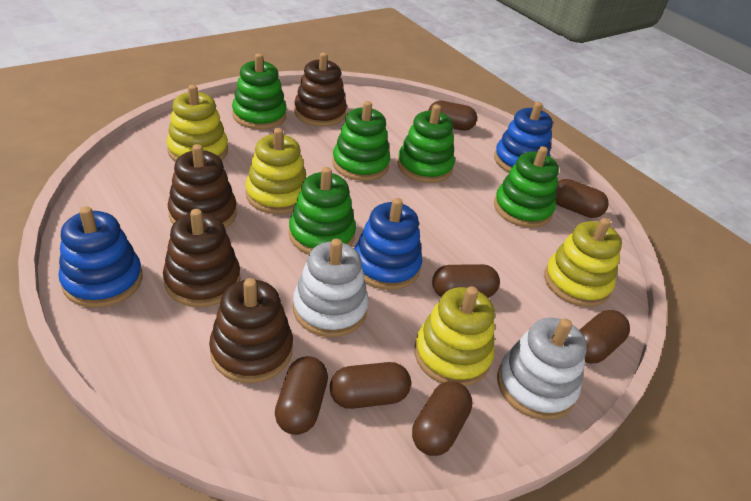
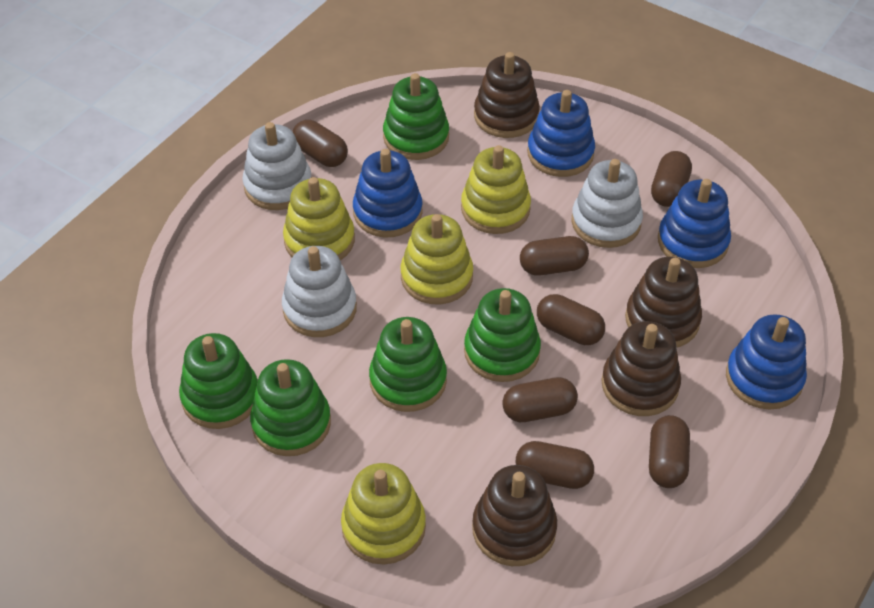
blue stacking toy: [59,206,143,308] [355,198,422,290] [494,102,553,173] = 3 -> [353,149,423,238] [527,90,595,177] [658,179,731,268] [726,314,807,410] = 4
white stacking toy: [293,239,369,337] [497,318,587,420] = 2 -> [242,122,311,210] [282,246,357,337] [571,159,643,248] = 3

